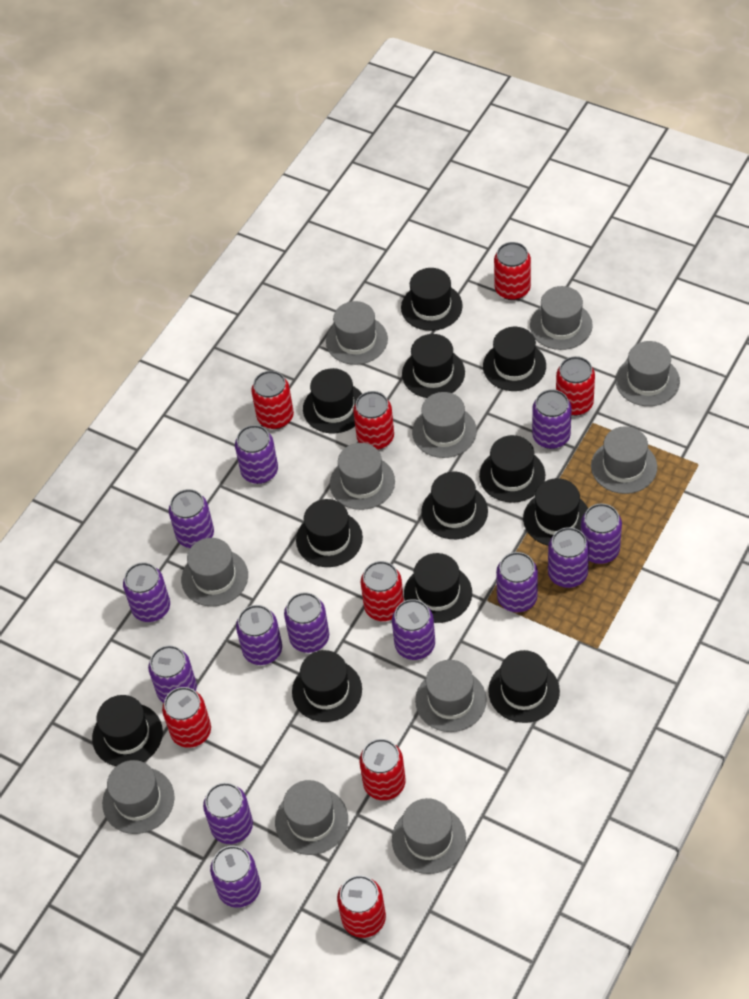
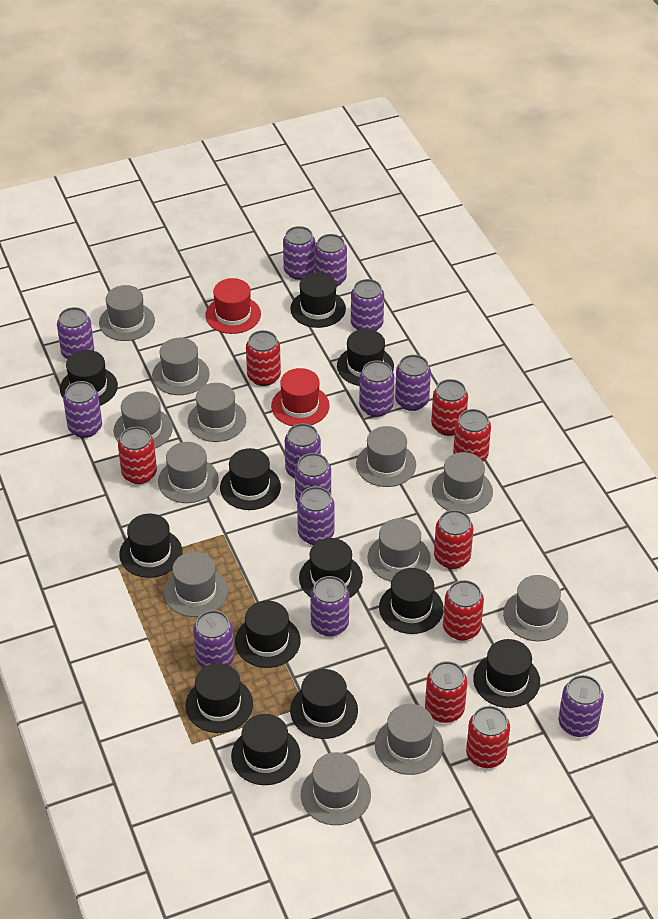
grey hat: [102,760,175,834] [181,538,248,607] [275,780,348,855] [326,301,388,365] [330,443,395,510] [392,798,466,874] [412,392,477,458] [415,660,487,732] [530,286,593,350] [591,426,657,494] [615,341,680,406] = 11 -> [99,285,155,341] [114,391,173,449] [152,338,210,395] [158,442,219,503] [164,552,228,617] [188,383,246,442] [301,752,371,825] [356,426,416,487] [368,518,431,582] [375,704,444,775] [432,452,493,514] [503,575,568,641] = 12
red hat: none = 0 -> [205,278,261,334] [271,368,330,426] = 2

